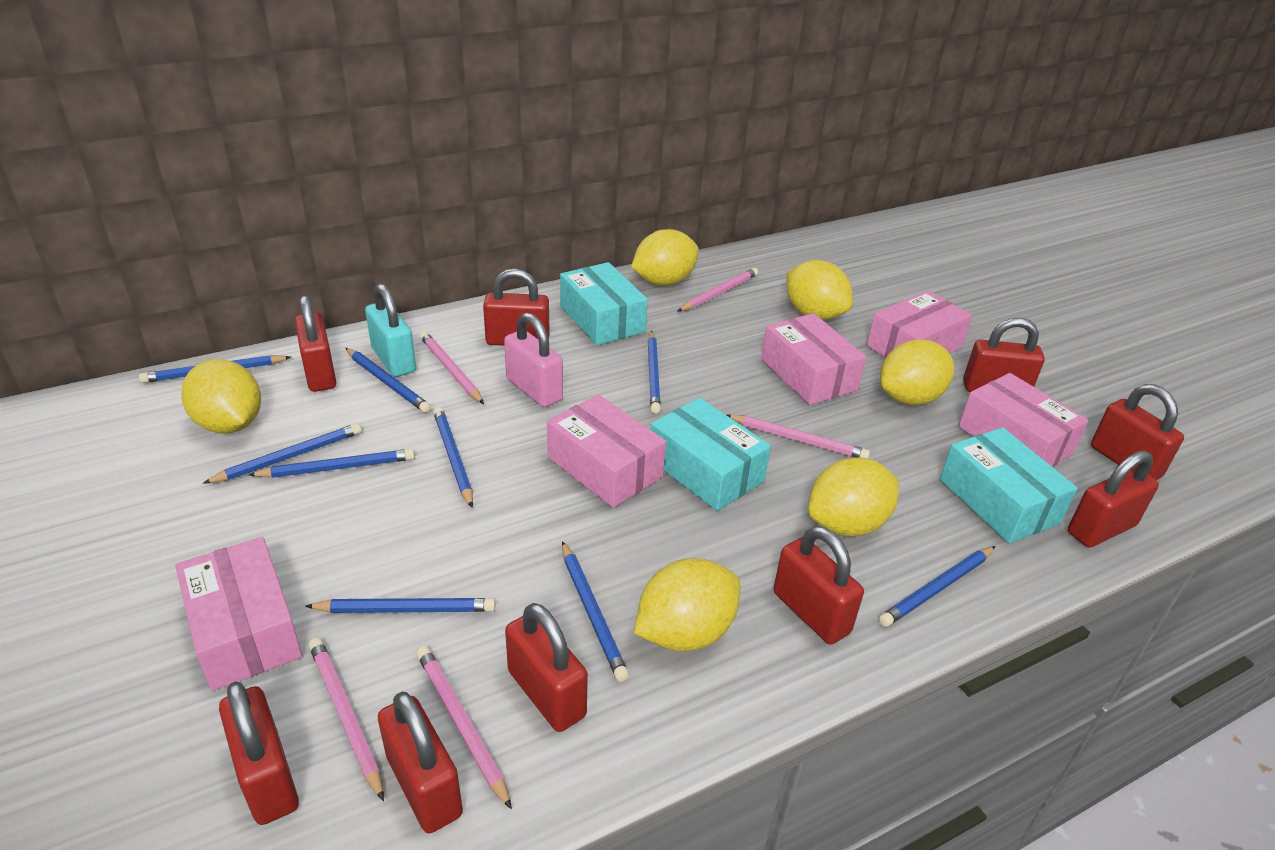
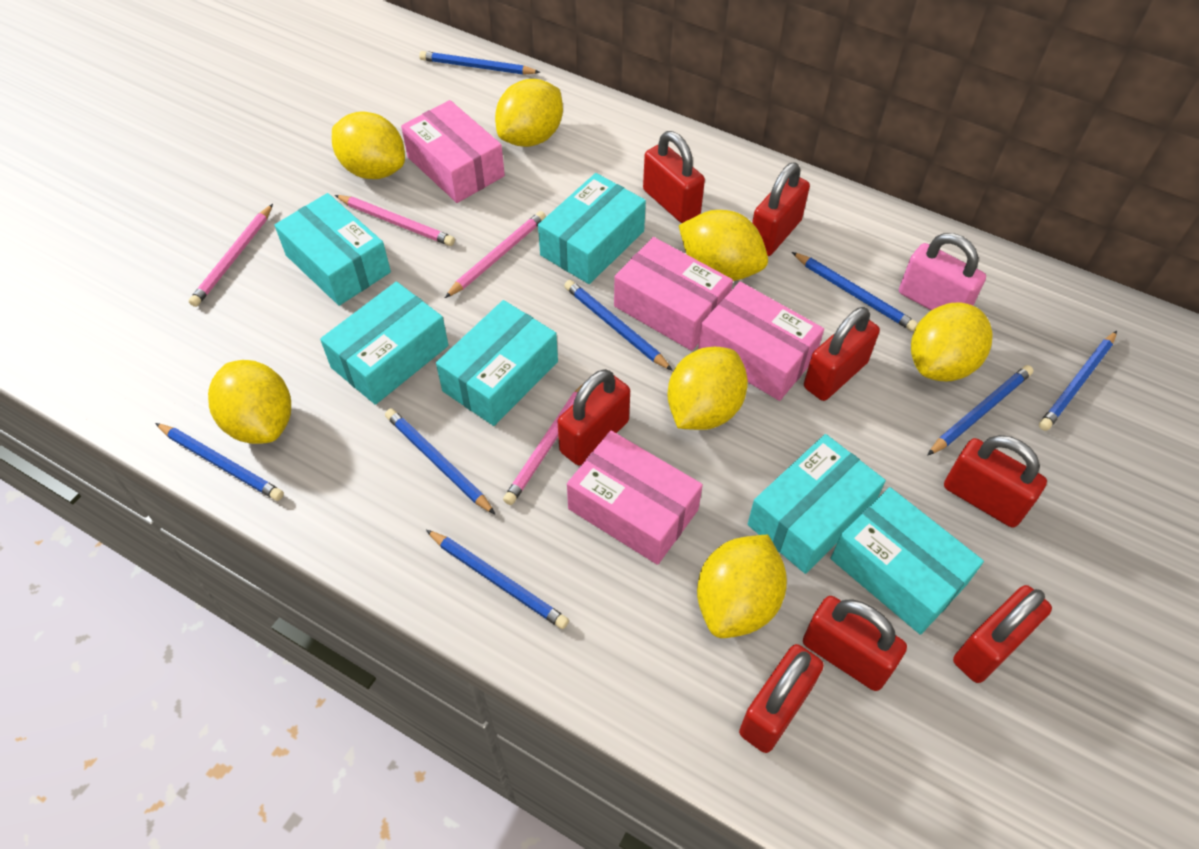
blue pencil: [139,355,291,383] [203,423,362,484] [249,449,415,478] [305,598,495,613] [345,348,431,413] [433,407,473,508] [562,541,629,682] [648,331,661,414] [879,546,996,627] = 9 -> [155,423,284,501] [385,409,495,514] [419,51,541,75] [426,530,569,629] [564,280,673,371] [792,252,918,331] [927,365,1033,456] [1039,331,1117,431] = 8
pink box: [175,537,302,691] [547,394,666,508] [761,313,866,405] [867,290,972,358] [959,373,1089,467] = 5 -> [401,100,505,203] [567,431,703,565] [614,237,733,351] [698,282,824,401] = 4
pink pencil: [309,638,384,801] [417,646,512,810] [420,331,484,404] [677,268,758,312] [727,414,870,459] = 5 -> [189,204,273,307] [335,195,455,246] [445,211,546,298] [503,383,584,505] = 4
red padlock: [219,681,299,825] [295,295,336,392] [378,691,463,834] [483,268,550,346] [505,603,588,732] [774,526,864,644] [963,318,1045,392] [1068,451,1159,547] [1091,384,1184,480] = 9 -> [558,369,630,466] [643,131,705,223] [739,644,824,753] [752,162,810,256] [803,596,907,691] [804,307,880,401] [944,435,1047,528] [953,585,1052,683] = 8
turquoise box: [560,262,648,345] [651,398,771,511] [940,427,1078,544] = 3 -> [274,193,391,306] [320,282,449,405] [436,300,558,426] [538,173,646,284] [748,434,886,574] [831,487,984,635] = 6
turquoise padlock: [365,283,416,377] = 1 -> none = 0
yellow lemon: [181,359,261,434] [631,229,699,286] [634,558,740,652] [786,260,853,320] [808,458,899,536] [880,339,954,405] = 6 -> [208,360,291,444] [332,112,405,179] [495,79,563,147] [667,347,748,430] [679,210,768,281] [697,535,787,638] [911,303,993,381] = 7

